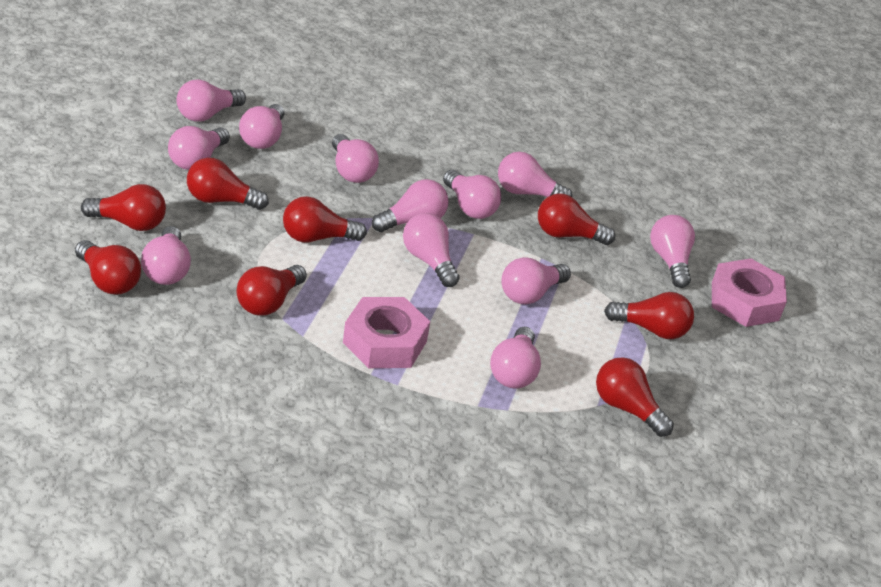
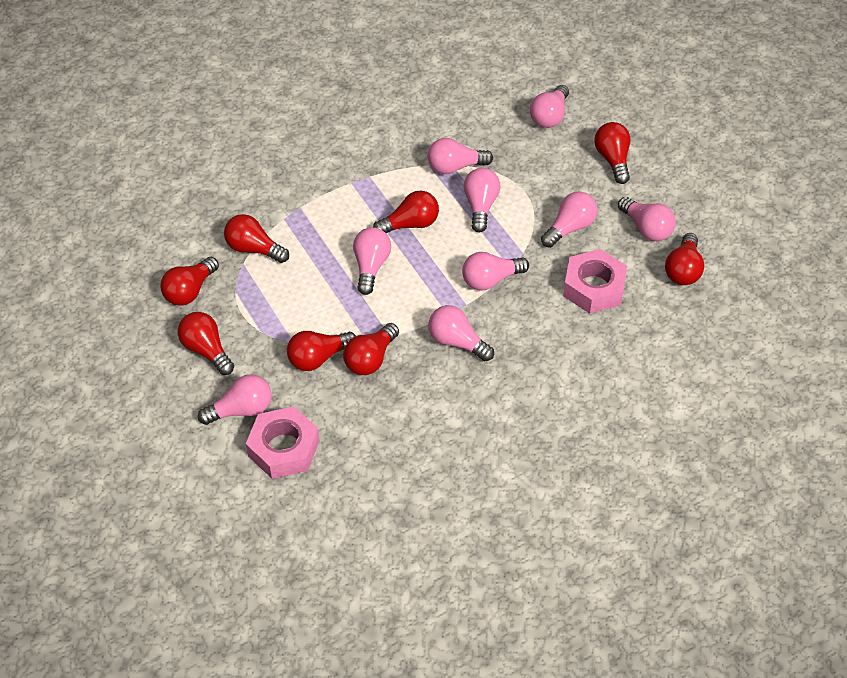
pink light bulb: [141,226,191,285] [168,126,230,170] [177,79,246,122] [239,104,285,149] [332,134,379,183] [372,179,449,232] [403,213,460,287] [443,170,501,219] [490,327,541,388] [498,152,572,197] [501,257,571,304] [650,215,695,288] = 12 -> [198,374,271,425] [353,227,391,295] [428,138,493,174] [428,305,494,361] [462,252,529,291] [464,168,500,232] [530,85,569,128] [541,191,598,248] [618,197,676,241] = 9

